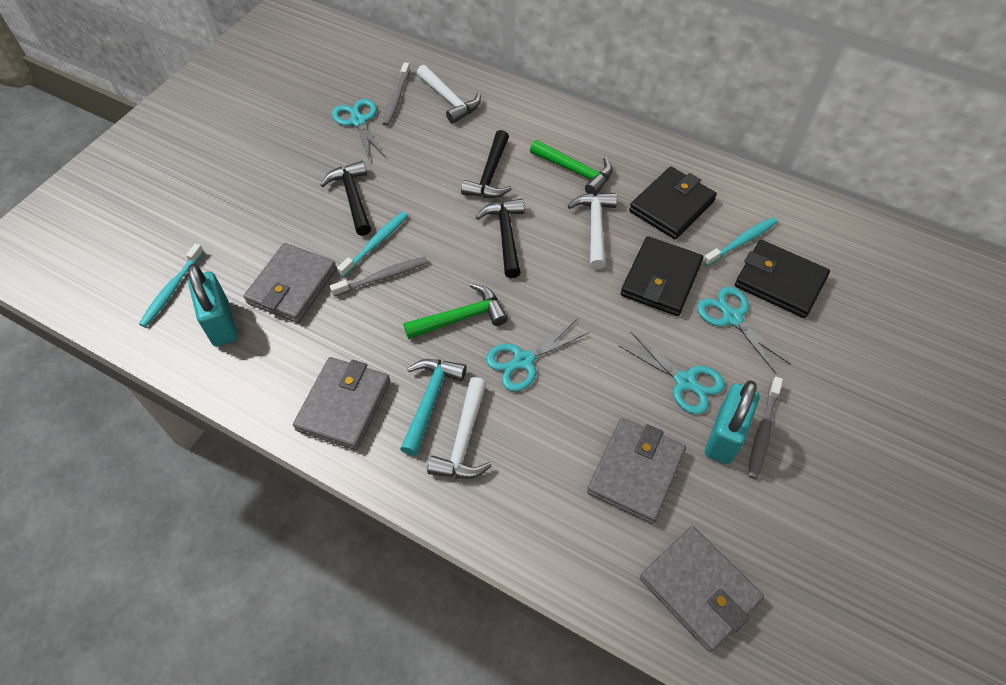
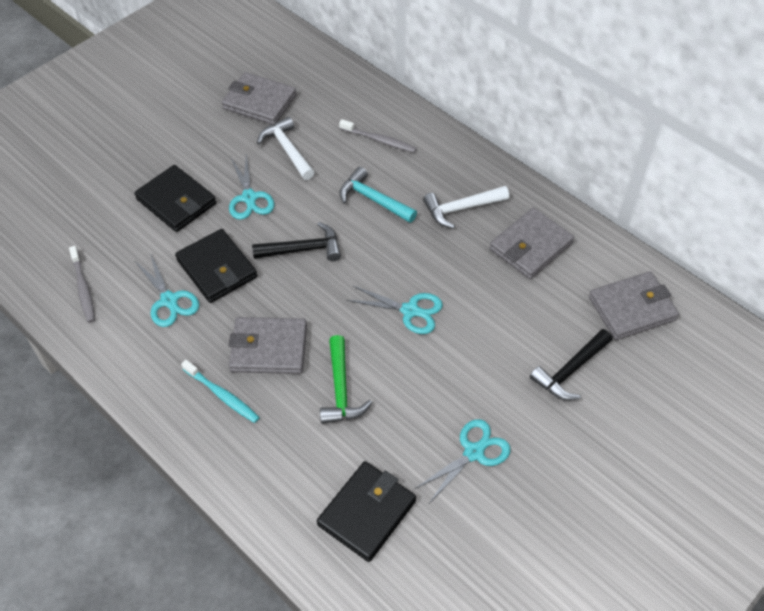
black hammer: [320,161,371,236] [461,130,512,198] [476,199,524,278] = 3 -> [252,222,341,261] [530,329,612,400] = 2
green hammer: [403,283,508,339] [530,140,613,196] = 2 -> [320,335,372,424] = 1
grey toothbrush: [330,257,428,297] [382,62,410,126] [748,377,783,479] = 3 -> [69,246,95,323] [339,119,417,153] = 2
turquoise padlock: [188,264,238,347] [705,380,760,464] = 2 -> none = 0
turquoise toothbrush: [139,243,204,327] [337,212,408,277] [703,217,778,266] = 3 -> [181,360,260,423] = 1
white hammer: [417,65,481,124] [427,377,492,479] [568,193,617,270] = 3 -> [257,117,315,180] [423,186,509,229] = 2

